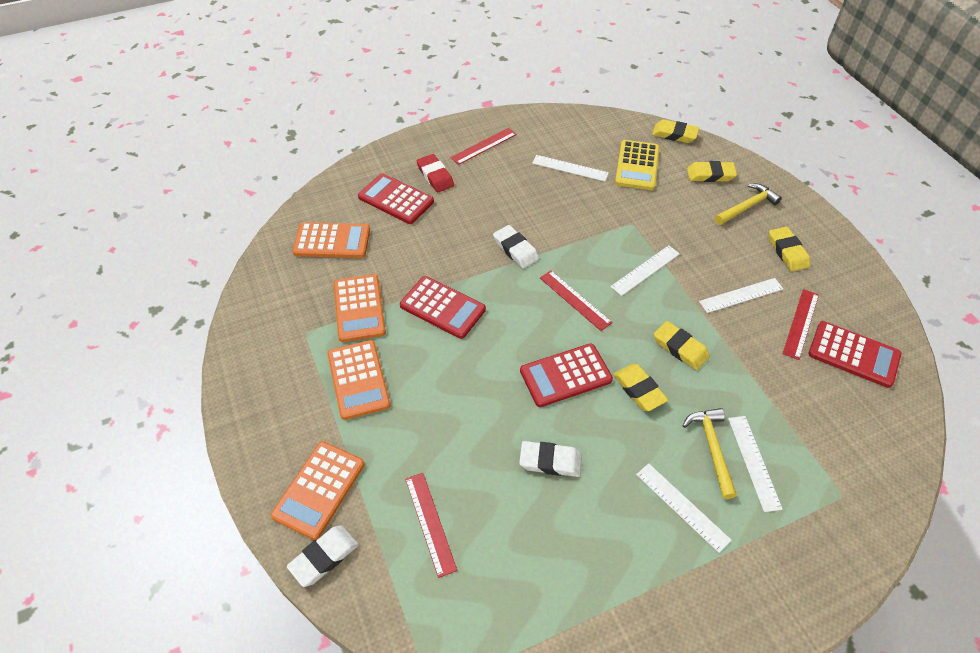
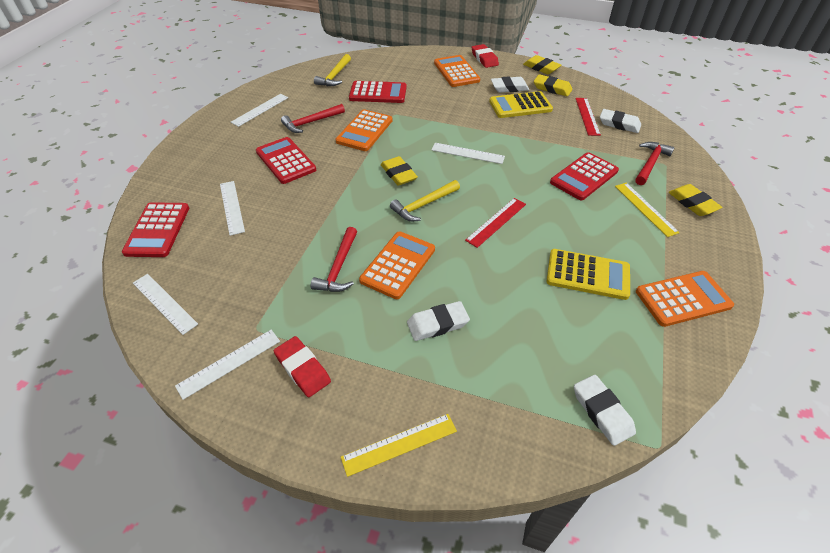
red eraser: [417,154,454,193] = 1 -> [274,336,331,397] [472,44,499,68] = 2
red hammer: none = 0 -> [281,104,345,133] [311,227,357,292] [635,142,674,185] = 3
red ruler: [405,473,457,578] [450,128,517,165] [540,270,613,331] [783,289,819,360] = 4 -> [465,198,526,248] [575,98,601,136] = 2
white eraser: [287,526,358,587] [493,225,539,268] [519,441,582,477] = 3 -> [407,301,470,341] [491,76,529,93] [574,375,636,446] [600,109,641,133] = 4
yellow calculator: [615,140,659,190] = 1 -> [489,91,553,118] [546,249,630,300] = 2
yellow eraser: [613,364,668,411] [652,120,699,143] [654,321,710,370] [687,161,737,182] [769,227,810,272] = 5 -> [381,156,418,186] [523,55,561,74] [534,74,572,96] [668,184,722,216] = 4
yellow ruler: none = 0 -> [341,414,457,477] [615,183,680,237] = 2

